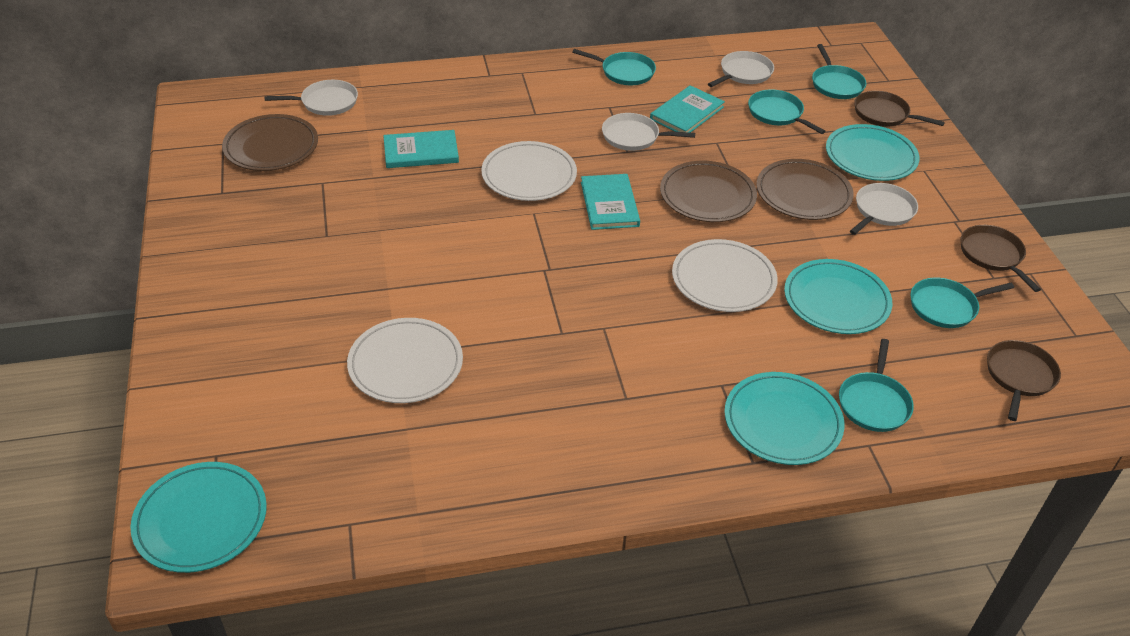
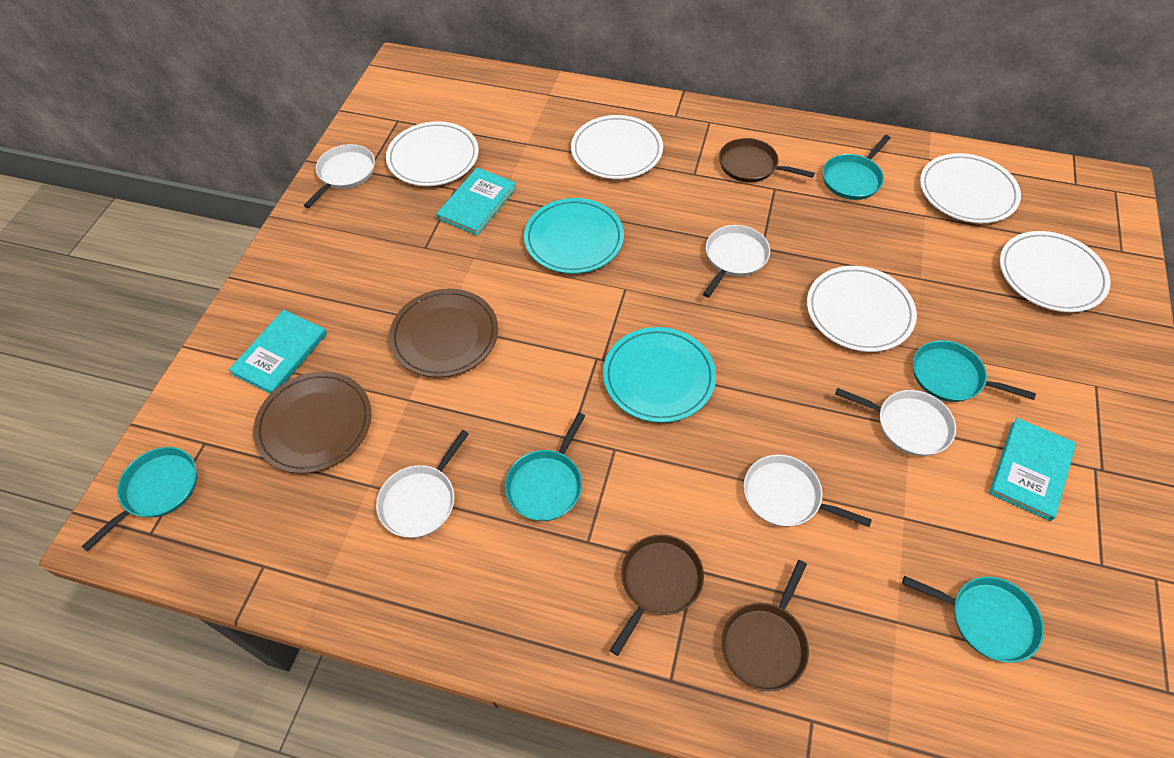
brown plate: [222,114,318,171] [660,161,757,222] [756,159,854,220] = 3 -> [253,371,371,474] [389,289,498,378] = 2
turquoise plate: [130,462,267,573] [724,372,844,465] [784,259,892,334] [826,124,920,181] = 4 -> [524,198,624,274] [603,327,716,423] = 2
white pan: [264,80,358,116] [602,113,695,151] [708,51,774,87] [850,183,918,235] = 4 -> [304,144,375,208] [376,430,469,538] [703,225,770,298] [744,455,872,527] [835,388,956,456] = 5
white plate: [347,318,463,403] [481,141,577,201] [672,239,778,312] = 3 -> [386,121,479,186] [571,115,663,179] [807,266,917,352] [920,153,1021,223] [1000,231,1111,312] = 5

